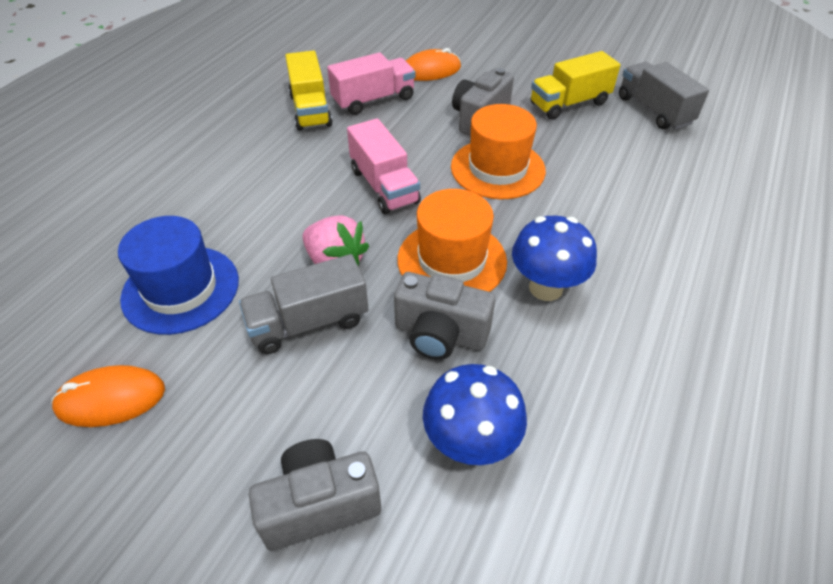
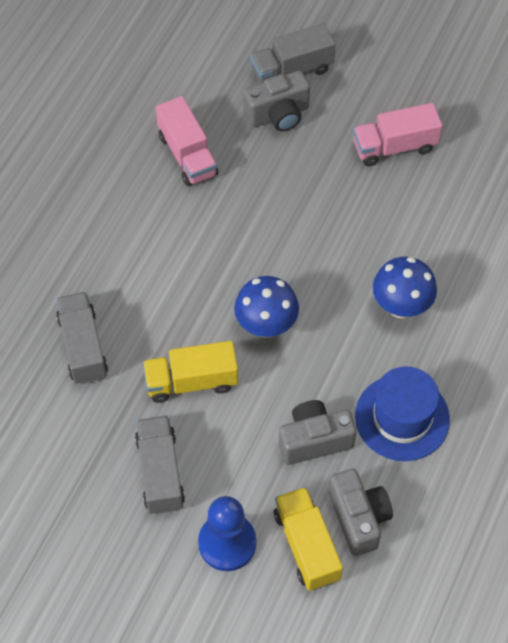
blue pawn: none = 0 -> [198,496,256,571] = 1
grey truck: [239,254,368,354] [619,62,709,130] = 2 -> [56,292,108,385] [135,415,185,514] [250,23,335,83] = 3
orange hat: [397,189,507,292] [451,104,546,199] = 2 -> none = 0
orange mouse: [51,365,165,427] [406,48,461,81] = 2 -> none = 0
pink strawberry: [303,215,369,267] = 1 -> none = 0

